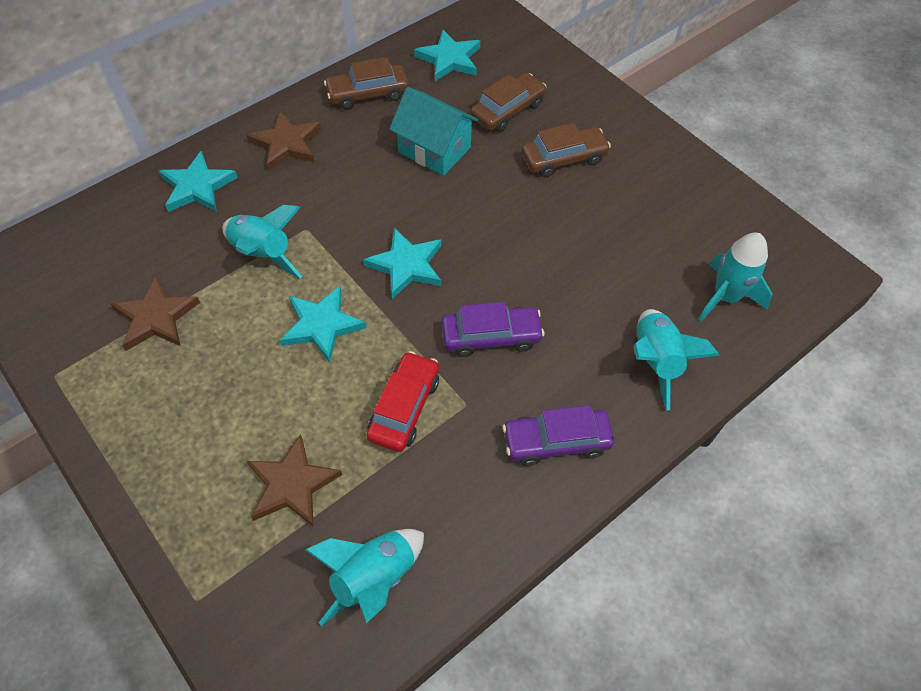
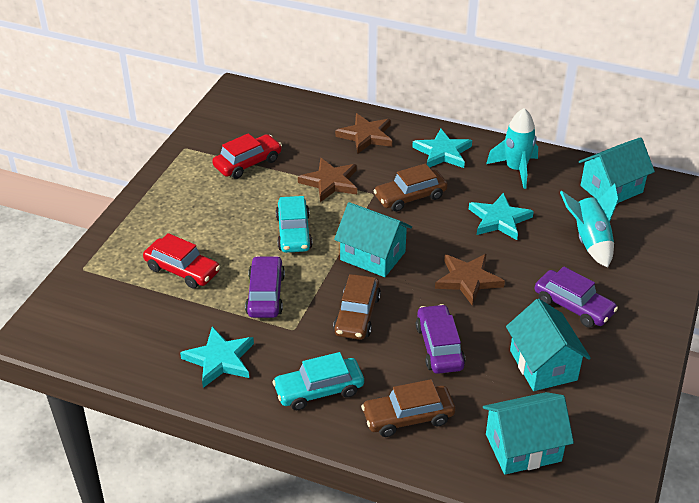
purple car: [442,302,544,357] [502,405,614,466] = 2 -> [245,256,285,318] [416,304,465,374] [535,266,618,327] = 3
red car: [366,351,439,452] = 1 -> [143,233,220,289] [212,133,282,179] = 2
turquoise car: none = 0 -> [272,352,364,410] [276,196,313,253] = 2
turquoise house: [389,87,478,176] = 1 -> [334,202,412,277] [483,392,574,475] [506,299,591,391] [579,137,655,203] = 4
turquoise rocket: [222,205,302,278] [304,529,424,626] [633,309,720,410] [699,233,772,321] = 4 -> [486,108,538,189] [560,183,619,268] = 2
turquoise star: [159,151,238,212] [280,286,367,363] [363,228,441,299] [414,29,480,81] = 4 -> [180,327,254,388] [412,129,472,168] [469,193,534,240] = 3

